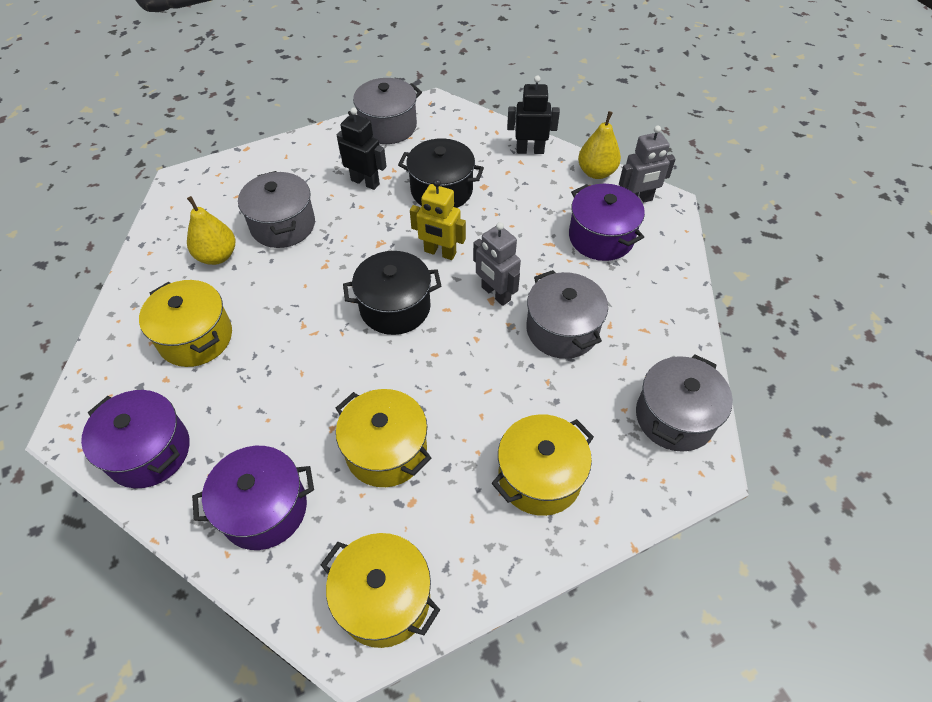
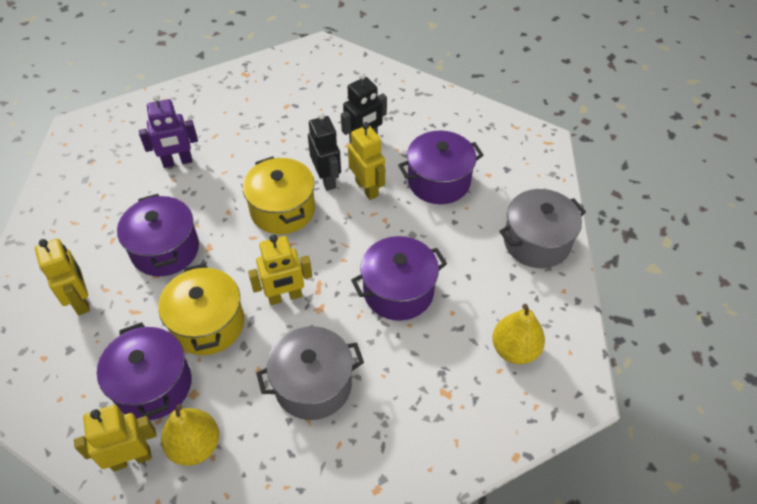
black pot: [343,251,441,335] [398,138,484,208] = 2 -> none = 0
grey pot: [238,171,315,248] [348,78,422,144] [526,270,608,359] [636,354,733,452] = 4 -> [256,326,364,420] [499,189,586,268] = 2
grey robot: [473,222,521,306] [619,126,676,202] = 2 -> none = 0
purple pot: [81,390,190,488] [192,446,314,550] [569,184,645,261] = 3 -> [97,322,191,420] [117,194,199,277] [351,236,447,321] [398,130,484,204] = 4
purple robot: none = 0 -> [139,94,198,168] = 1
yellow pot: [139,280,232,367] [321,533,440,648] [336,389,431,487] [492,414,594,516] = 4 -> [158,263,244,355] [242,156,315,234] = 2
yellow robot: [410,179,466,260] = 1 -> [35,239,90,315] [74,405,157,471] [248,234,312,305] [348,122,385,200] = 4

